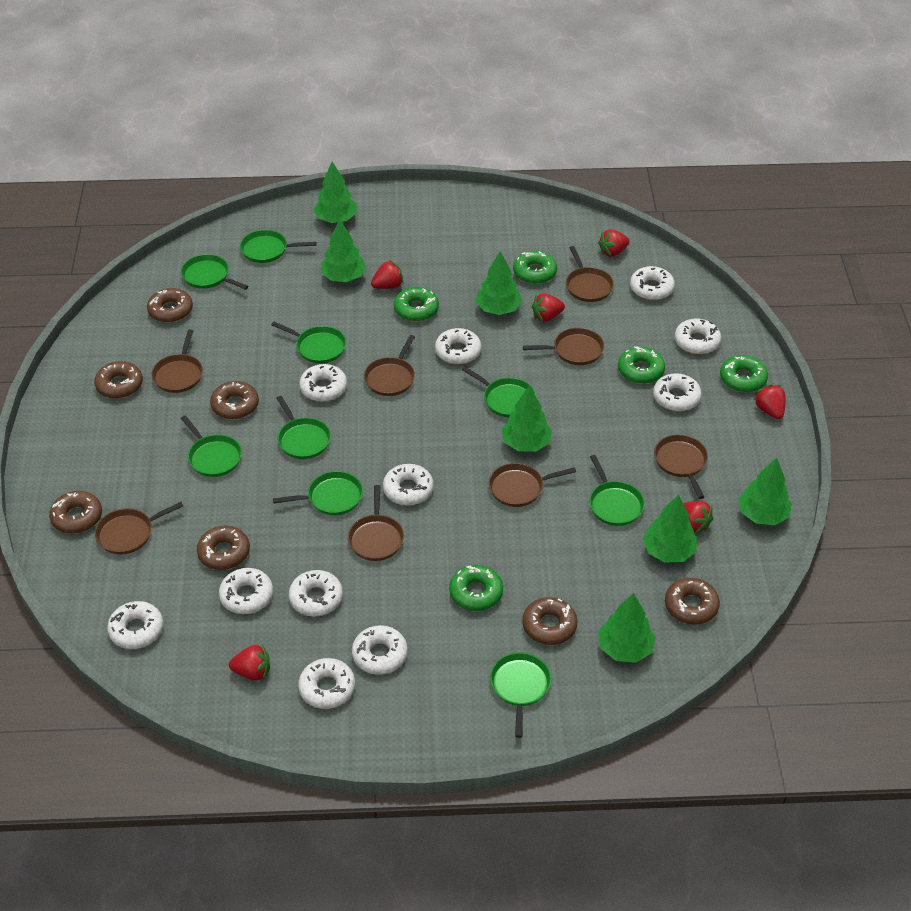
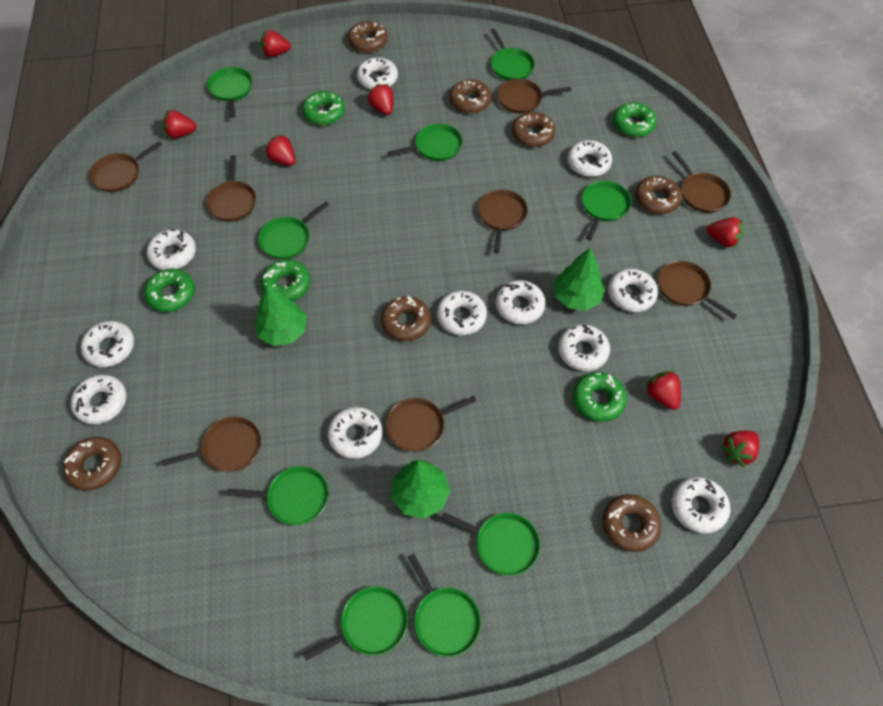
green tree: [313,162,357,223] [321,219,366,282] [476,251,522,315] [501,386,552,452] [598,593,656,663] [643,494,697,563] [738,457,792,525] = 7 -> [254,284,307,346] [392,460,450,519] [554,247,605,311] = 3
red strawberry: [229,645,270,681] [371,260,404,289] [532,293,565,322] [598,229,630,257] [683,501,713,533] [754,385,785,419] = 6 -> [163,110,197,138] [260,30,291,57] [265,134,296,166] [367,84,394,115] [645,371,681,410] [707,217,744,248] [721,431,760,467] = 7

